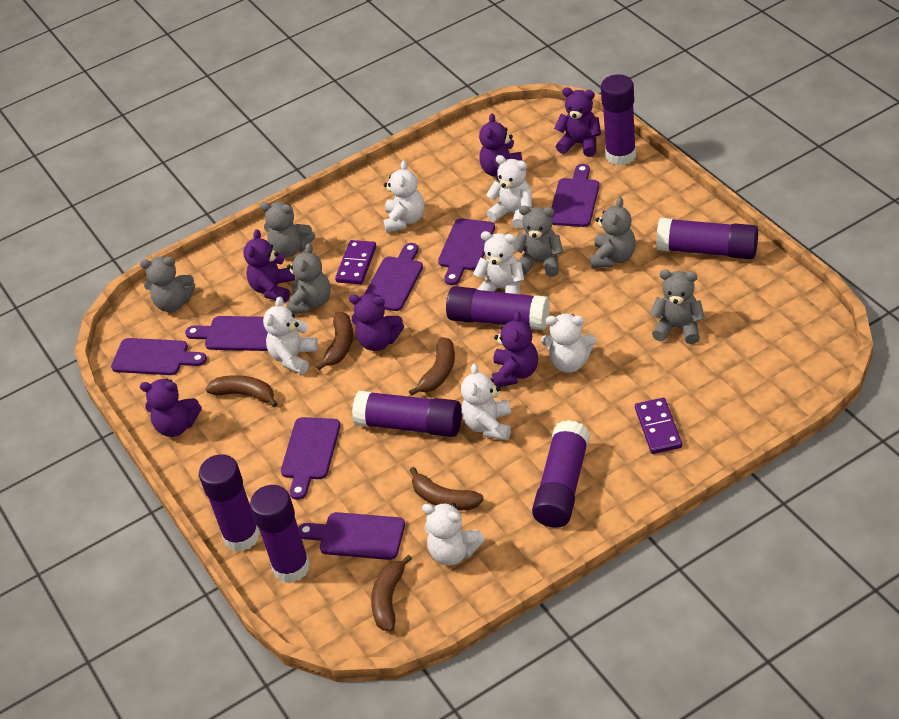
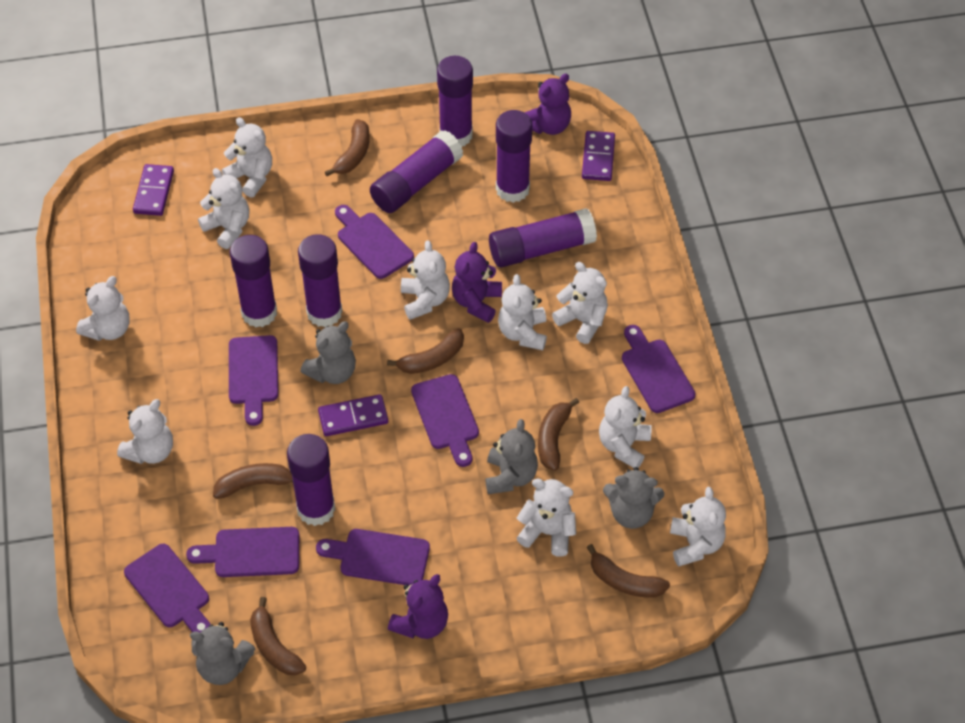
brown banana: [206,375,278,407] [316,312,353,370] [371,554,412,632] [409,337,455,396] [410,467,484,510] = 5 -> [213,463,293,499] [250,597,306,675] [325,119,370,176] [387,328,464,374] [538,398,579,471] [587,544,670,598] = 6
grey teddy bear: [140,257,195,312] [260,202,315,257] [286,243,331,314] [514,206,563,277] [590,197,636,268] [650,270,705,344] = 6 -> [190,622,255,685] [300,321,356,384] [485,419,538,494] [603,467,664,529] = 4
purple domino: [335,240,376,284] [635,398,682,454] = 2 -> [133,164,174,216] [318,394,388,436] [582,131,615,181] = 3
purple teddy bear: [140,379,202,437] [243,229,295,302] [349,294,404,351] [479,113,523,181] [492,311,538,387] [554,88,601,157] = 6 -> [388,574,448,639] [452,242,502,323] [525,73,571,135] = 3
white teddy bear: [263,297,318,374] [383,160,424,233] [422,503,485,565] [461,363,511,440] [473,231,524,294] [486,155,532,229] [541,314,596,373] = 7 -> [76,276,130,341] [117,399,173,464] [198,168,249,249] [222,117,272,197] [401,240,450,320] [498,274,547,350] [517,479,576,557] [552,262,608,344] [599,386,652,468] [670,487,726,567] = 10

